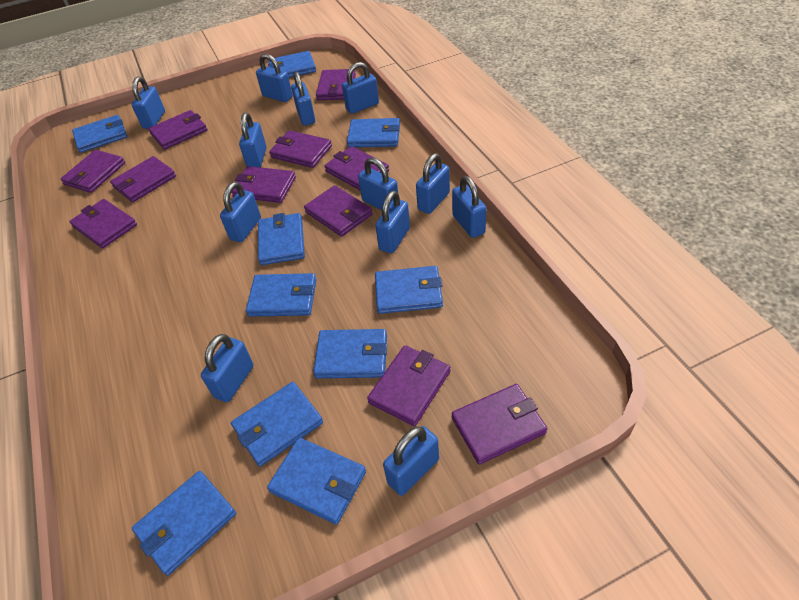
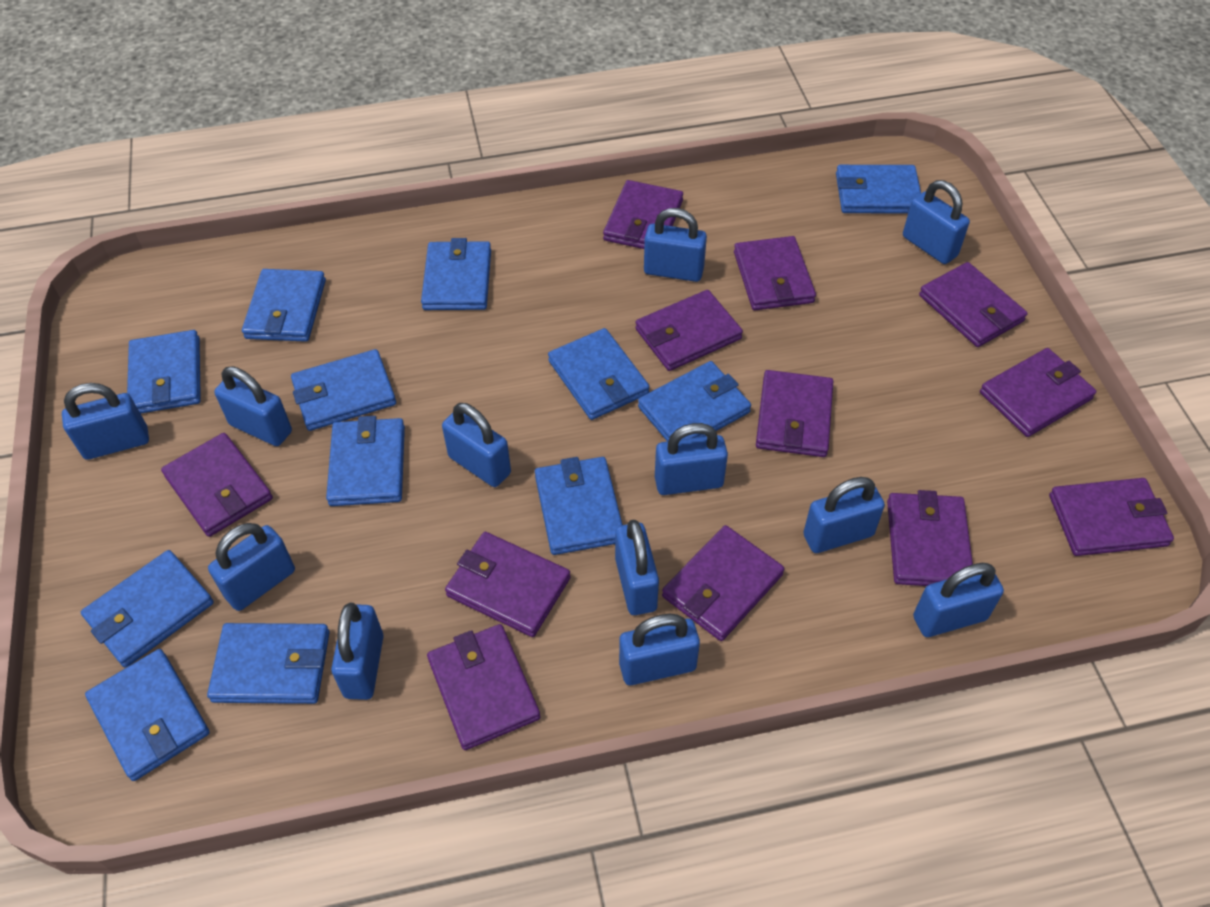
blue wallet: [72,115,127,153] [132,471,236,575] [231,382,323,467] [246,273,317,317] [258,213,305,265] [267,437,366,525] [268,51,316,78] [313,329,387,378] [347,118,400,148] [375,266,443,314] = 10 -> [81,550,214,668] [85,649,210,781] [127,330,201,414] [207,623,330,704] [242,269,326,342] [291,349,396,431] [326,416,405,506] [421,238,491,310] [535,457,623,555] [548,328,650,420] [638,361,751,441] [836,165,921,214] = 12
purple wallet: [61,150,125,193] [69,199,137,249] [110,156,176,202] [148,110,207,150] [231,166,296,203] [269,130,332,168] [304,185,373,237] [316,69,356,100] [324,146,389,190] [367,345,450,426] [451,384,547,465] = 11 -> [161,433,273,537] [427,624,540,750] [445,532,571,637] [603,180,683,249] [635,290,743,371] [662,525,784,641] [734,236,816,310] [756,370,833,457] [887,490,973,586] [919,262,1027,347] [980,348,1096,437] [1049,478,1174,556] = 12

